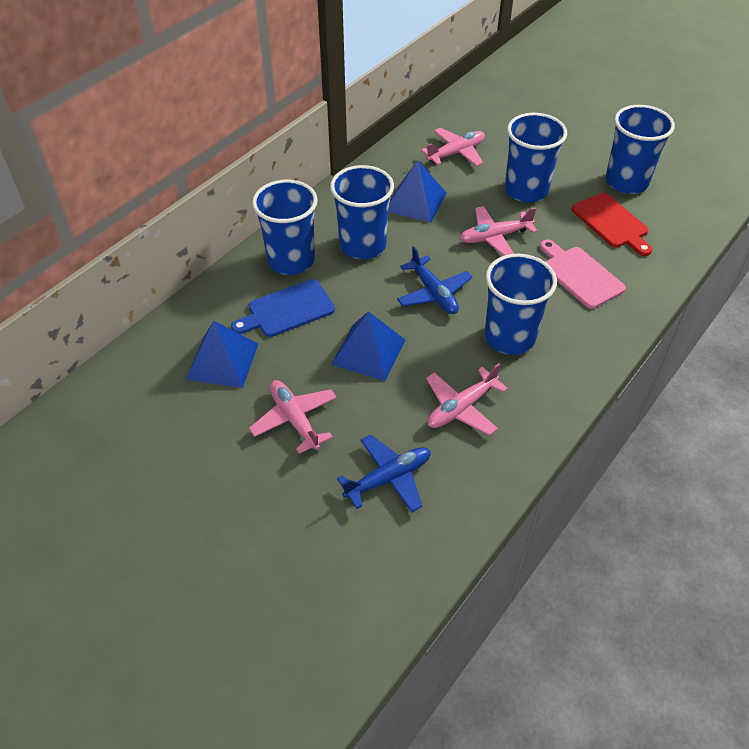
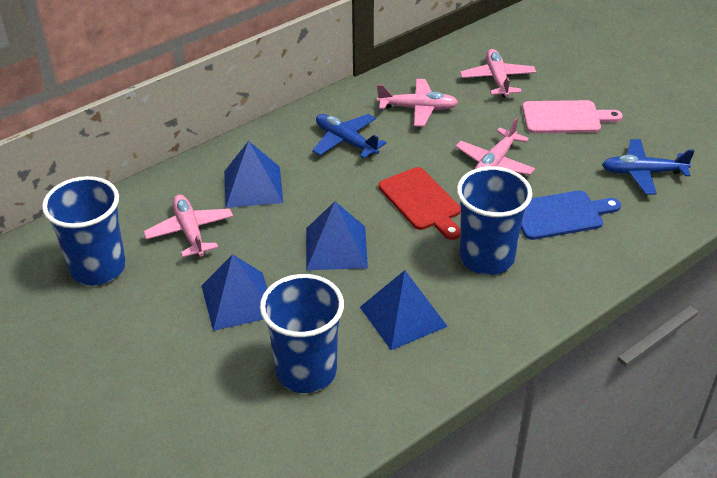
blue cup: [252,180,318,275] [330,165,394,259] [485,254,557,355] [505,113,567,202] [606,105,675,194] = 5 -> [42,176,126,286] [260,274,344,393] [457,166,532,275] = 3
blue pyramid: [186,321,258,388] [331,311,405,381] [388,160,446,223] = 3 -> [202,254,267,331] [224,141,283,208] [306,202,368,270] [360,270,448,350] = 4

